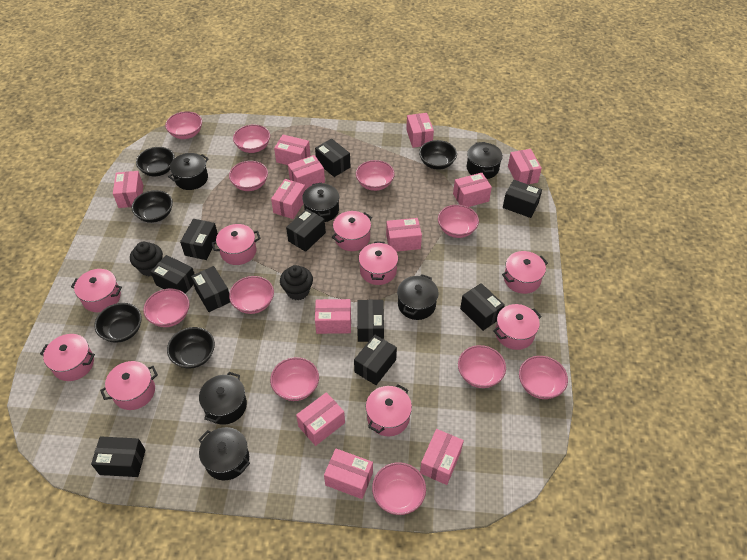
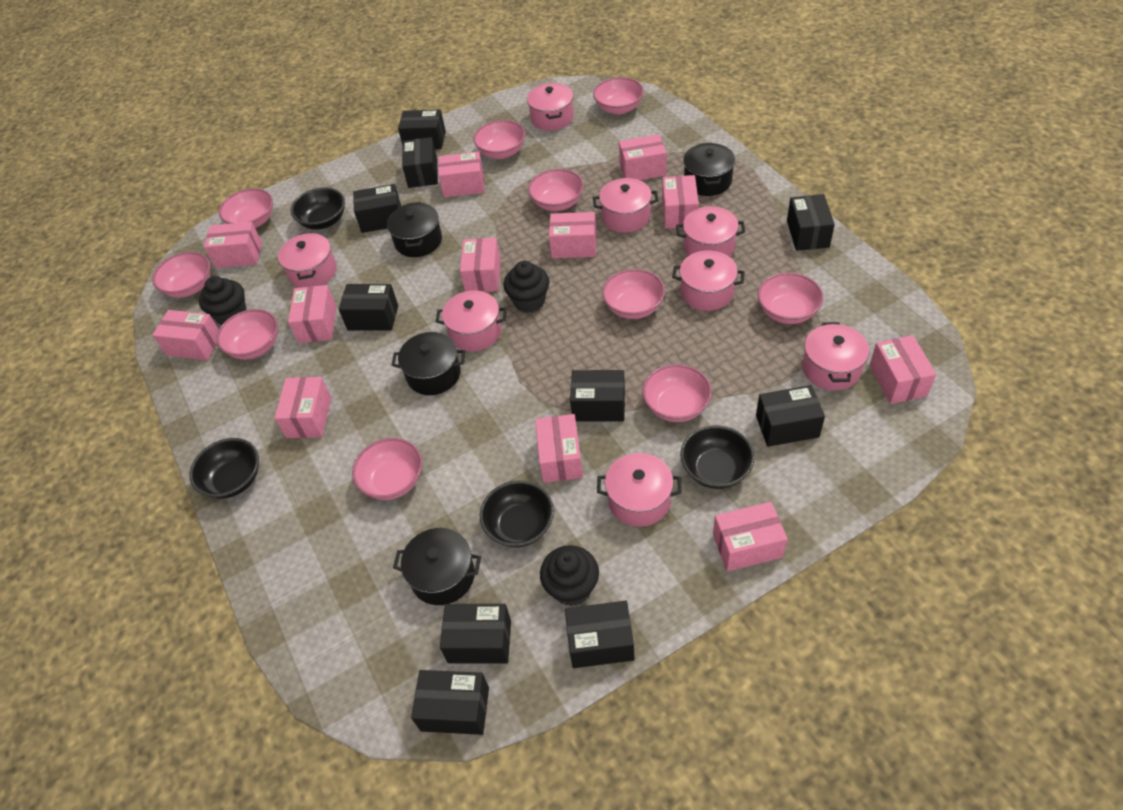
black bowl: [94,303,142,343] [132,190,173,223] [136,147,175,176] [167,327,215,369] [419,140,457,170] = 5 -> [189,438,259,499] [291,187,345,230] [480,481,554,548] [680,425,755,489] = 4
black cupcake: [130,242,163,276] [280,265,313,300] = 2 -> [199,276,246,325] [504,261,549,313] [540,545,599,606] = 3
black pot: [168,153,208,190] [198,427,250,480] [199,372,247,425] [302,183,339,222] [397,274,439,320] [467,142,503,179] = 6 -> [387,202,442,257] [391,332,465,395] [393,528,481,605] [683,143,735,196] = 4
pink bowl: [143,288,190,327] [165,111,202,139] [229,161,268,191] [229,276,274,314] [233,124,270,153] [270,357,319,401] [356,160,395,191] [372,462,426,515] [438,205,479,238] [458,345,506,388] [519,356,568,399] = 11 -> [152,252,210,298] [216,309,278,360] [219,188,273,228] [352,438,422,500] [473,120,525,159] [528,169,584,211] [593,77,644,115] [602,269,665,319] [642,364,712,422] [758,273,824,324] = 10
pink pot: [40,334,95,381] [71,269,122,312] [100,361,158,410] [212,224,261,265] [332,211,372,251] [359,241,398,285] [366,384,412,436] [494,304,542,350] [502,251,548,294] = 9 -> [278,232,337,288] [435,290,507,351] [527,83,574,131] [593,178,659,233] [597,453,682,527] [672,251,745,311] [676,206,745,257] [802,322,869,390] = 8

